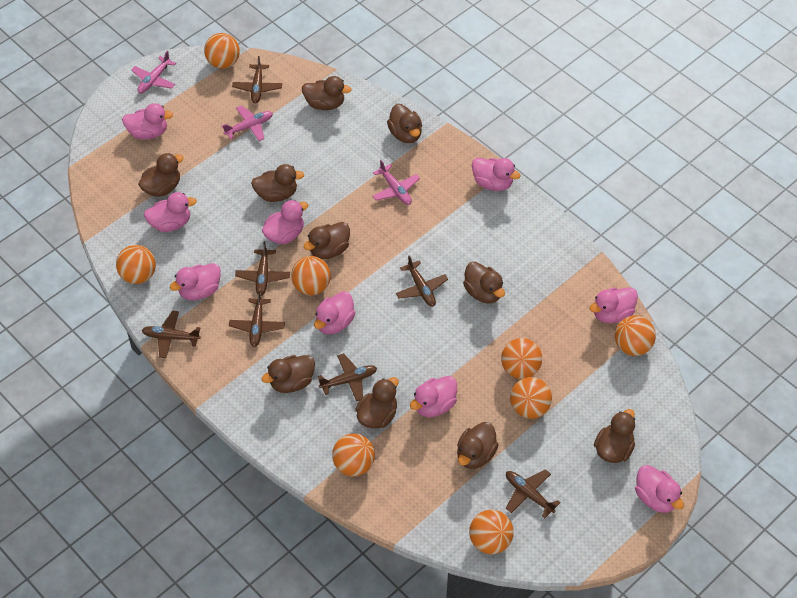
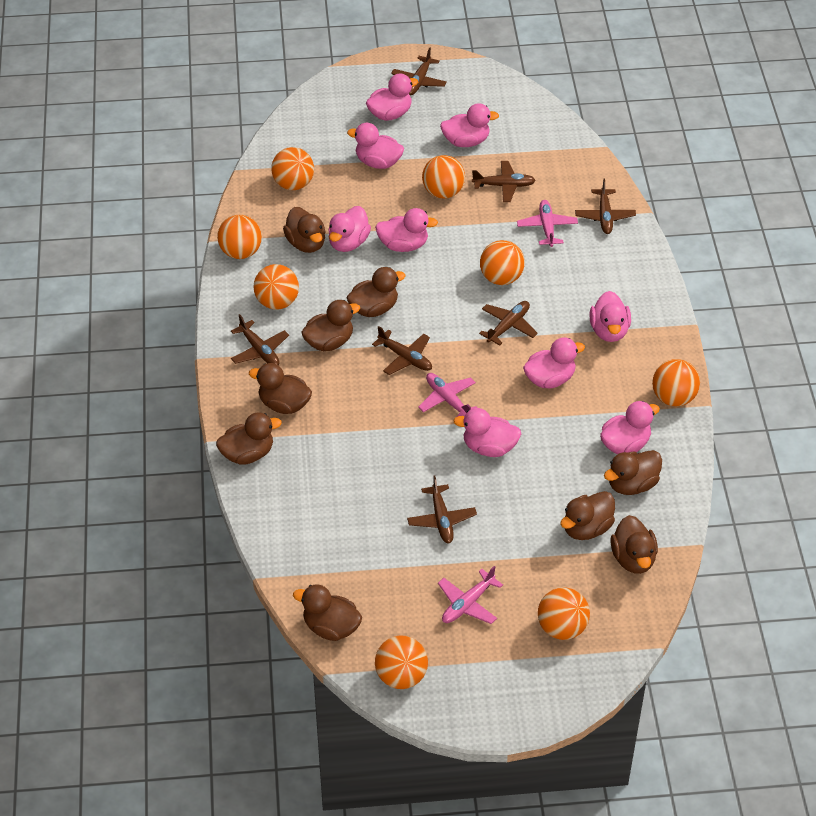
brown duck: [138,153,184,197] [251,164,304,202] [261,355,315,393] [302,76,352,110] [304,222,350,259] [355,377,399,429] [387,104,422,143] [457,422,499,469] [463,262,505,303] [594,409,635,463] = 10 -> [216,412,282,465] [249,363,312,414] [283,207,326,253] [293,584,362,641] [301,300,360,351] [347,267,406,317] [560,491,615,540] [604,450,662,495] [610,515,658,574] = 9

